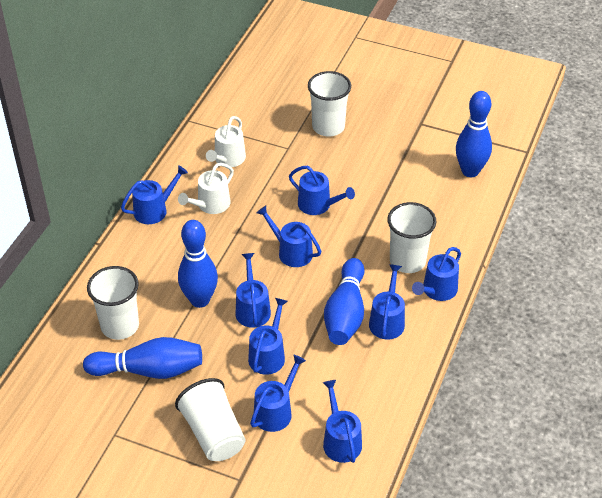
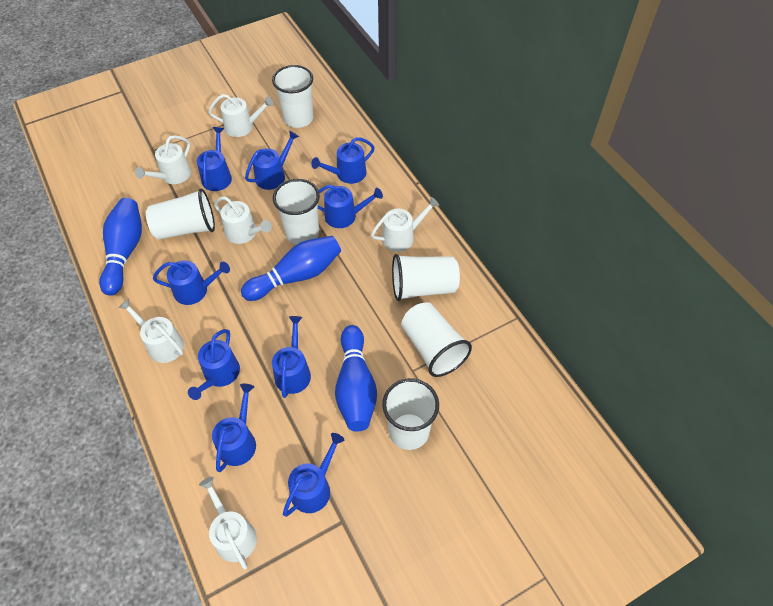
blue bowling pin: [83,337,202,379] [178,220,218,308] [324,258,364,345] [456,91,492,177] = 4 -> [99,198,142,296] [241,236,341,301] [335,325,377,432] = 3
white cup: [87,266,139,340] [175,378,246,461] [308,71,351,137] [387,202,436,273] = 4 -> [146,188,215,240] [272,65,313,128] [273,179,320,245] [382,378,439,450] [392,254,460,301] [401,302,472,377] = 6
white watering can: [178,163,234,214] [206,116,246,167] = 2 -> [118,299,184,363] [135,135,191,184] [199,477,257,569] [208,94,274,137] [214,197,272,244] [371,197,439,252] = 6

